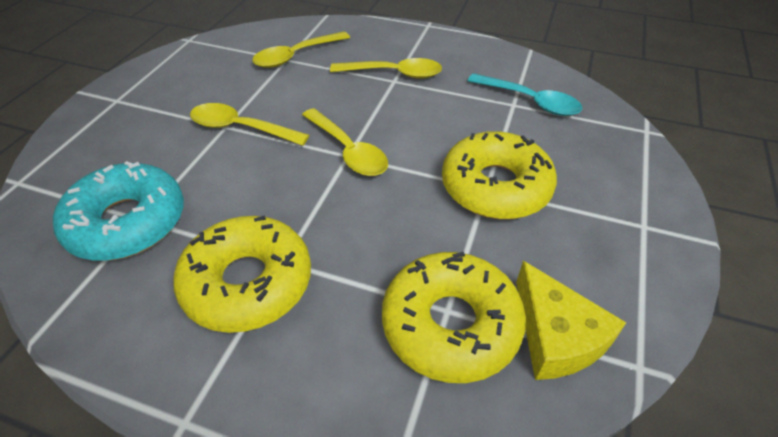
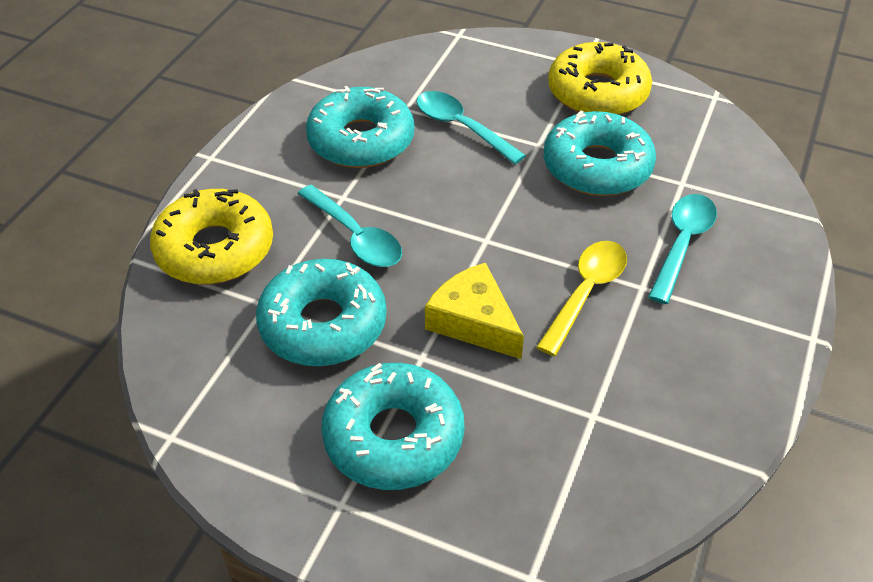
turquoise donut: [53,161,184,261] = 1 -> [256,259,387,366] [306,86,414,168] [321,363,464,490] [544,111,656,196] = 4
turquoise spoon: [467,73,582,116] = 1 -> [298,185,402,267] [416,91,526,164] [648,194,717,304] = 3
yellow donut: [173,215,311,333] [382,252,526,383] [442,131,557,219] = 3 -> [150,189,273,284] [548,42,652,115] = 2
yellow spoon: [190,103,309,146] [252,31,350,68] [302,108,388,176] [330,58,442,79] = 4 -> [537,241,627,356] = 1

